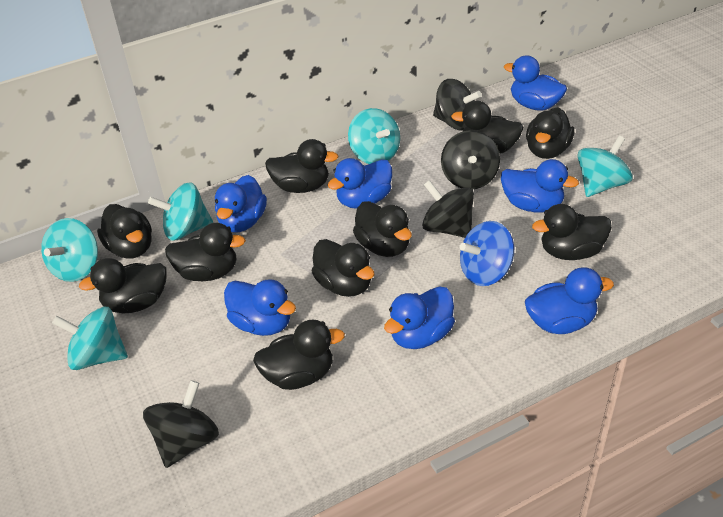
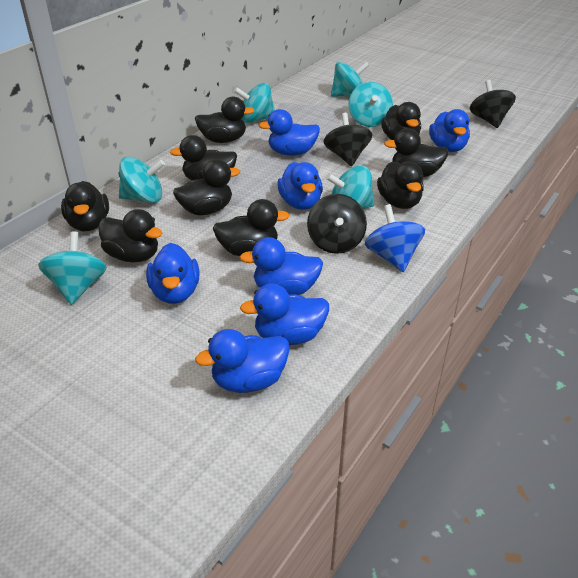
black duck: [79,258,167,314] [97,204,152,259] [165,223,246,281] [253,320,345,390] [265,139,339,193] [311,239,374,297] [353,201,412,257] [451,101,524,154] [526,107,574,159] [532,204,612,260] = 10 -> [61,181,109,231] [99,209,162,262] [170,135,237,180] [173,159,240,215] [195,97,255,143] [213,199,290,256] [377,161,424,209] [381,102,421,140] [384,128,448,177] = 9
black spinning top: [143,380,219,468] [422,180,474,238] [433,79,482,131] [441,130,500,189] = 4 -> [307,194,367,254] [324,113,372,166] [470,80,516,128] = 3
turquoise spinning top: [41,218,98,282] [52,307,128,370] [148,182,213,241] [348,108,400,164] [578,136,633,197] = 5 -> [38,231,107,305] [119,157,165,203] [234,83,275,123] [326,166,374,209] [331,62,369,97] [348,82,393,127] = 6

